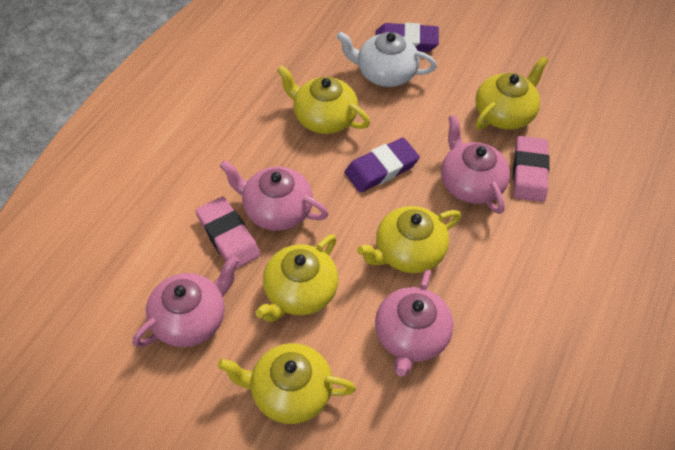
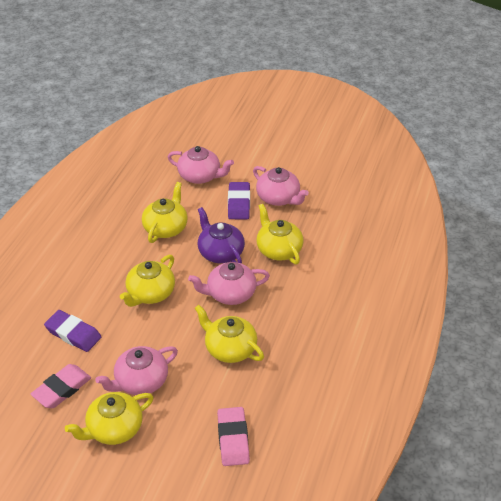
purple teapot: none = 0 -> [198,207,245,264] = 1
white teapot: [336,31,437,87] = 1 -> none = 0

